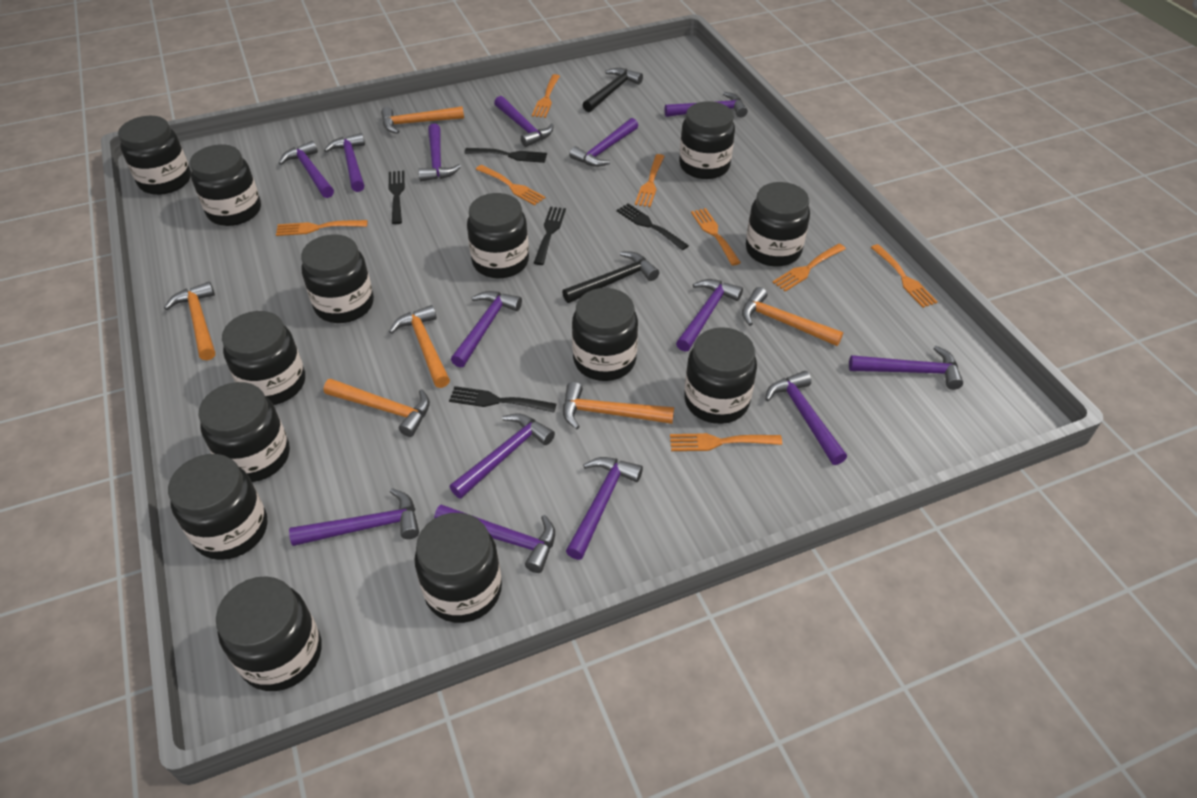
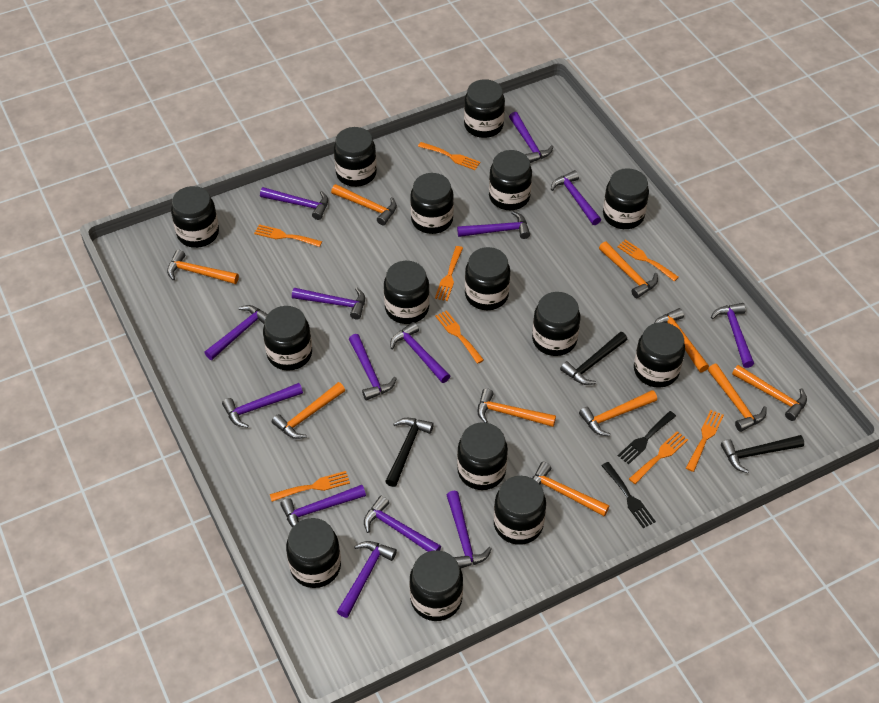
black fork: [389,171,405,224] [449,386,556,413] [464,148,547,163] [534,207,566,265] [616,204,689,250] = 5 -> [602,462,656,528] [618,411,676,465] = 2
black hammer: [562,251,659,303] [583,68,643,112] = 2 -> [385,418,434,487] [560,332,627,385] [721,435,804,473] = 3
black jar: [118,116,191,195] [168,454,267,560] [190,144,261,226] [199,382,290,482] [216,576,322,691] [222,311,305,405] [301,234,374,323] [414,513,502,623] [467,193,529,278] [572,288,638,381] [679,101,735,179] [684,327,757,424] [746,182,810,266] = 13 -> [171,186,219,248] [263,306,312,371] [286,518,341,588] [334,127,377,187] [384,261,430,324] [410,173,454,234] [410,550,463,621] [457,423,508,490] [464,79,505,138] [465,247,510,310] [489,150,532,210] [494,476,546,545] [532,292,580,356] [603,168,649,229] [634,322,685,388] = 15
orange hammer: [164,282,215,360] [323,379,430,437] [381,106,464,134] [389,305,450,388] [563,382,674,429] [742,287,843,346] = 6 -> [167,250,239,284] [272,382,345,439] [331,184,397,225] [477,388,556,427] [532,462,609,516] [579,390,657,436] [599,242,658,298] [654,308,709,372] [708,364,767,432] [732,365,807,421] = 10

